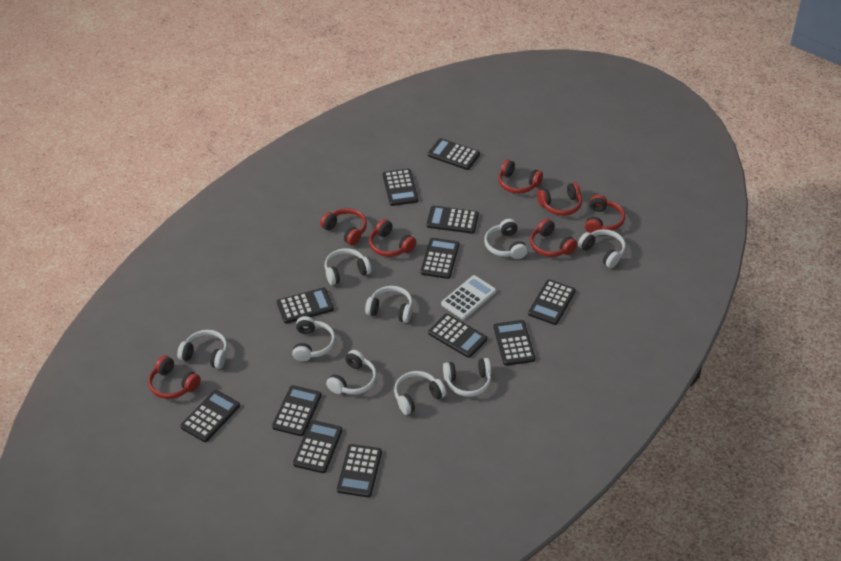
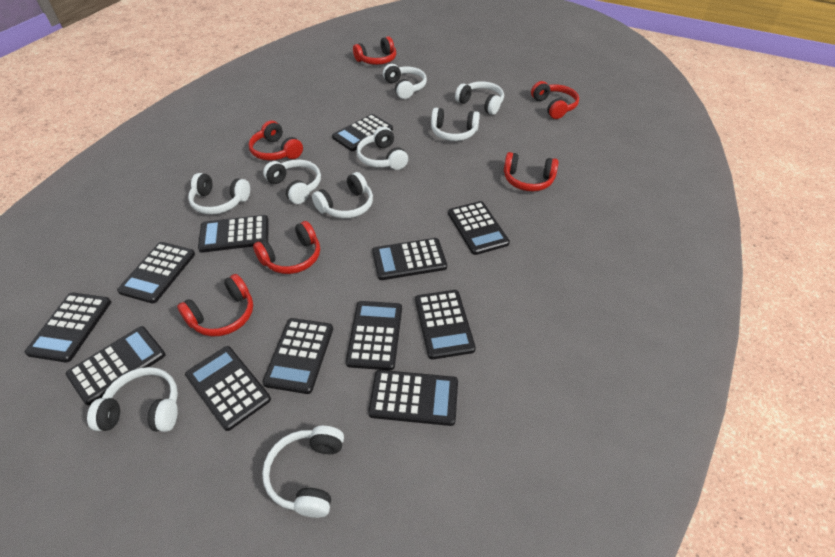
red headphones: [148,355,201,399] [320,208,367,245] [369,219,416,257] [498,160,543,194] [530,218,577,257] [537,182,582,216] [585,195,625,233] = 7 -> [177,274,253,336] [249,121,303,160] [253,221,320,274] [353,36,396,65] [504,152,559,191] [531,81,579,119] = 6
white calculator: [441,275,496,320] = 1 -> none = 0

